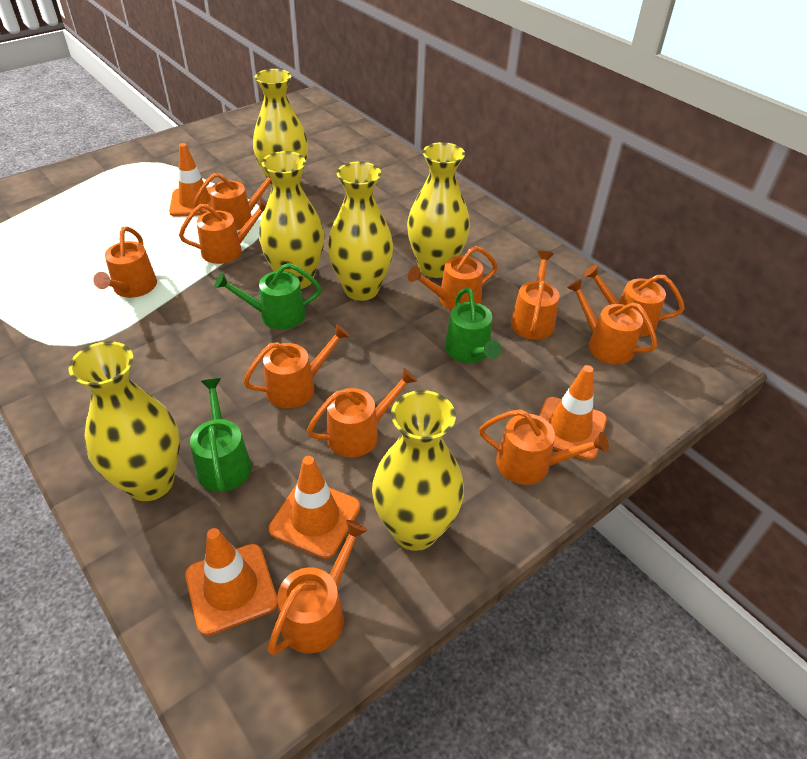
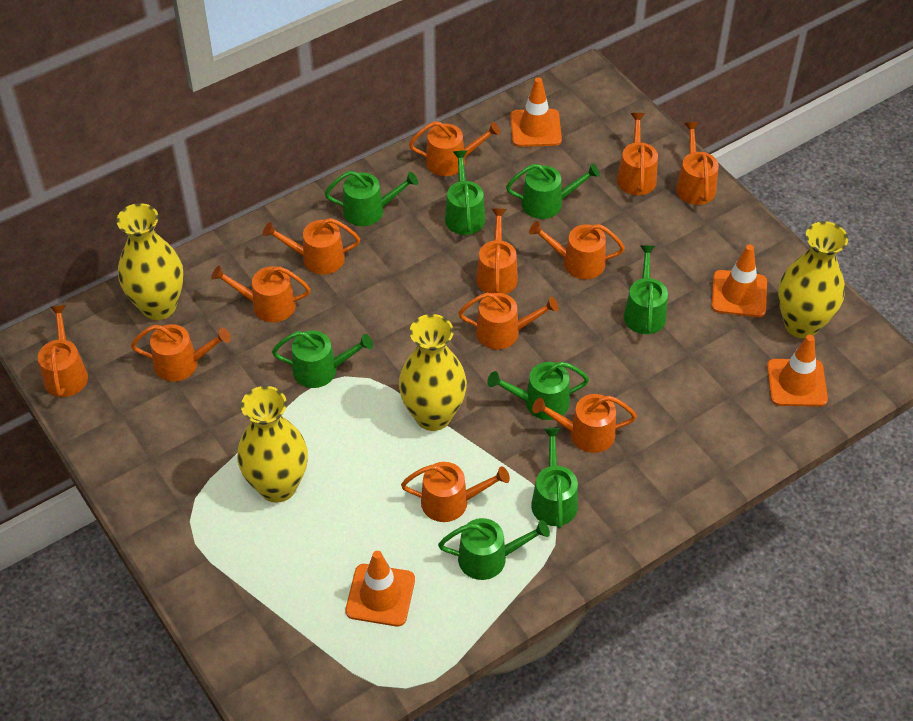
green watering can: [190,378,252,492] [215,263,322,329] [445,288,502,363] = 3 -> [272,331,373,388] [325,171,418,226] [438,518,550,580] [445,150,485,235] [487,362,589,420] [506,164,600,219] [531,428,578,529] [624,246,668,334] = 8
orange watering can: [93,226,157,298] [179,199,267,264] [194,173,272,230] [243,324,350,408] [267,520,368,655] [307,368,417,457] [408,246,498,311] [479,409,609,485] [511,251,559,340] [567,279,657,364] [584,264,685,337] = 11 -> [38,305,88,397] [131,324,231,382] [211,266,311,322] [263,218,360,275] [401,462,510,522] [409,121,500,176] [458,293,559,350] [476,209,518,294] [529,221,625,279] [532,394,637,453] [617,113,658,195] [676,122,719,205] = 12
yellow vase: [68,341,180,501] [253,69,308,189] [259,151,324,289] [328,161,393,301] [372,390,464,551] [407,142,470,278] = 6 -> [117,203,184,320] [237,386,308,503] [399,314,467,431] [778,221,848,338] = 4

